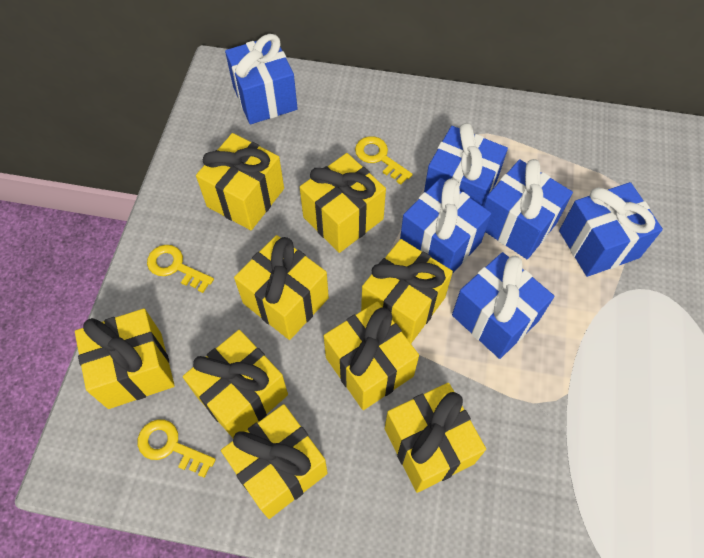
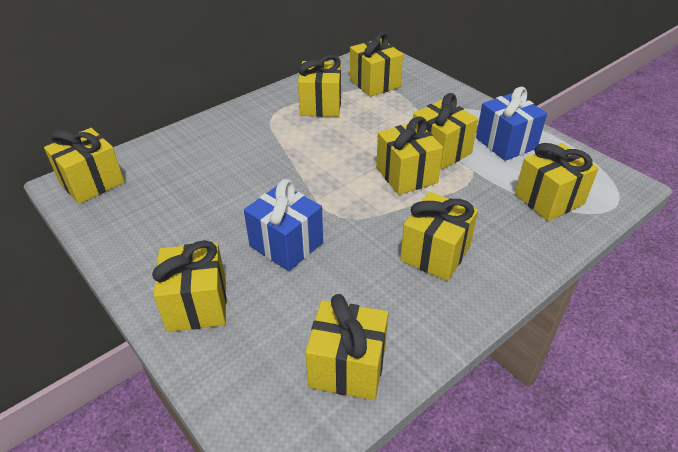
blue gift: [225,34,298,125] [400,178,491,274] [424,123,508,207] [452,252,554,359] [484,159,573,259] [559,182,663,277] = 6 -> [244,179,323,271] [476,87,547,161] = 2
yellow key: [138,419,216,478] [147,245,214,293] [355,136,413,185] = 3 -> none = 0

